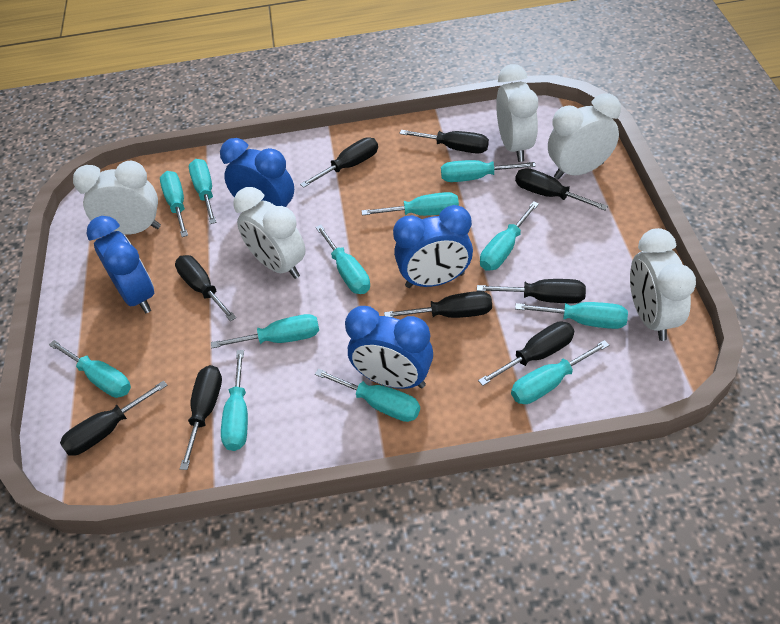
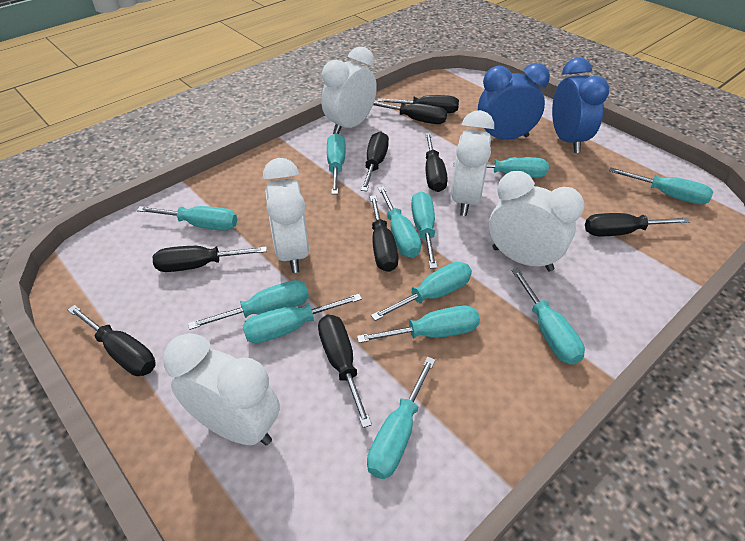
blue clock: [87,216,154,313] [220,138,294,207] [345,306,433,389] [393,205,473,288] = 4 -> [478,63,550,140] [552,58,609,153] = 2

